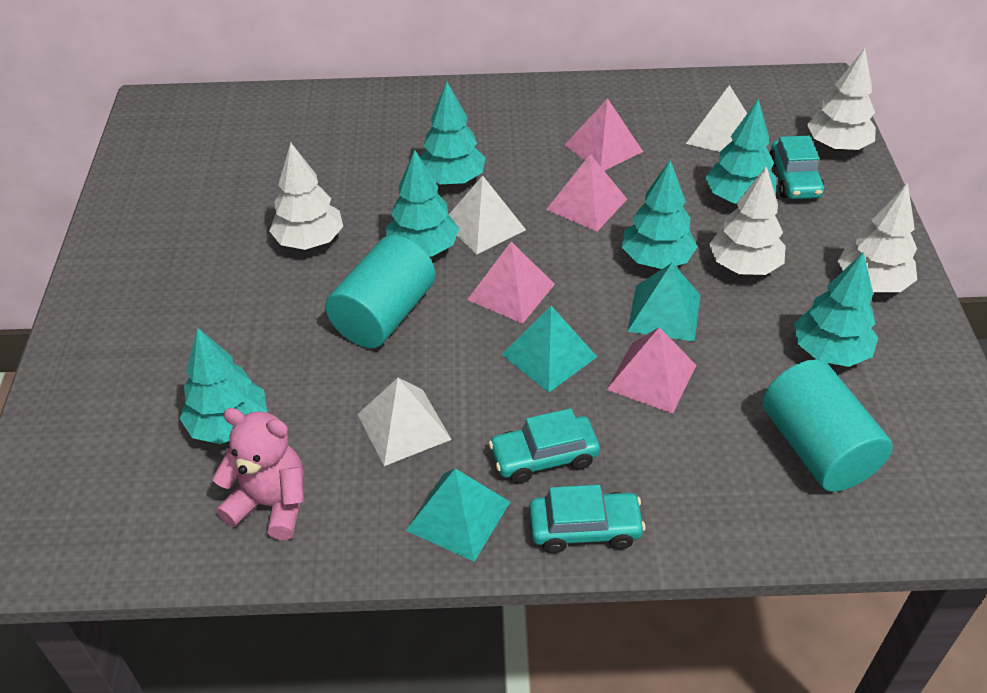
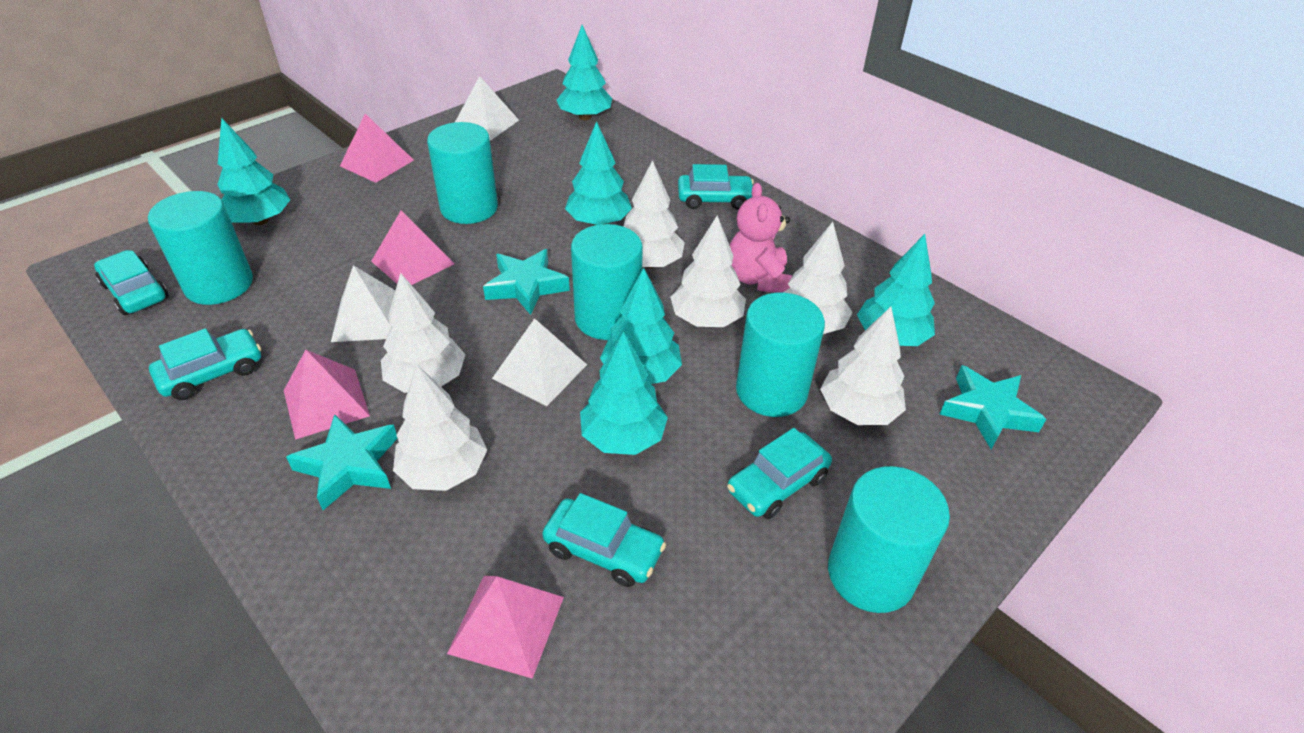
turquoise car: [489,408,600,484] [529,485,646,553] [769,136,825,199] = 3 -> [94,250,169,315] [149,328,261,400] [542,493,666,587] [678,164,754,210] [727,428,832,519] = 5
turquoise cylinder: [325,235,435,348] [762,359,893,492] = 2 -> [148,191,253,305] [427,122,498,224] [571,224,643,340] [736,293,825,417] [828,466,950,613] = 5
turquoise pyramid: [406,469,510,561] [501,306,597,393] [627,263,700,342] = 3 -> none = 0
turquoise star: none = 0 -> [286,414,398,510] [483,249,570,315] [940,365,1046,449] = 3
white tree: [269,143,343,250] [709,166,786,275] [807,48,876,151] [838,182,917,292] = 4 -> [381,273,465,393] [393,365,487,491] [623,160,685,268] [670,215,746,327] [783,222,852,334] [820,307,906,425] = 6

